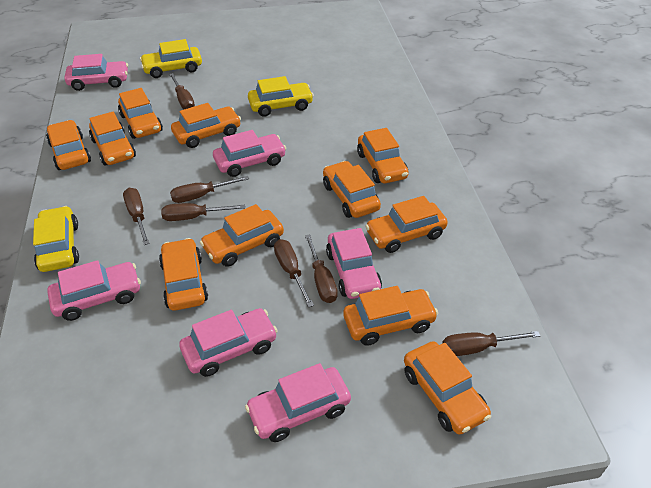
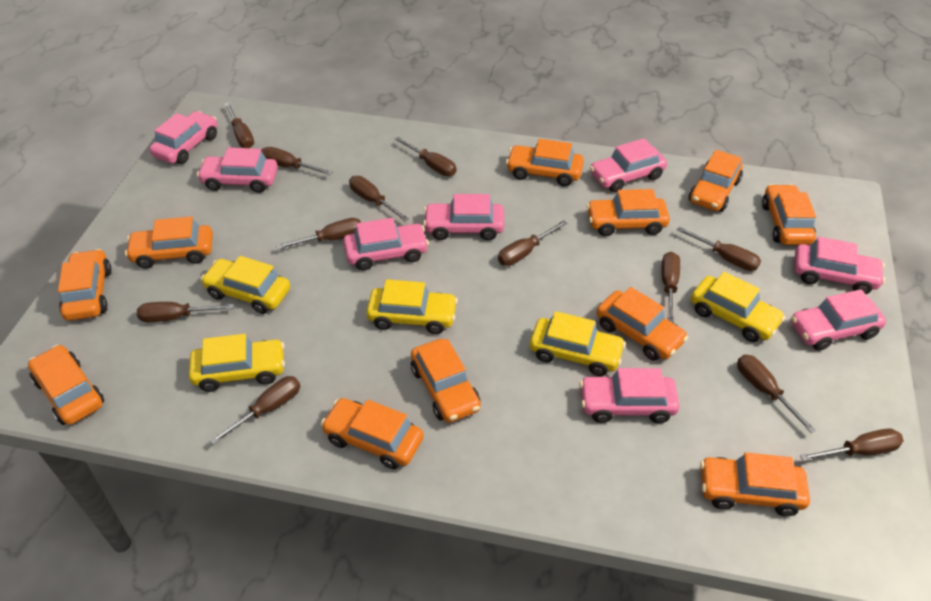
brown screwdriver: [123,188,150,245] [161,203,245,221] [169,73,195,109] [170,176,249,203] [274,239,314,307] [305,234,338,303] [442,331,540,356] = 7 -> [137,302,234,322] [209,376,300,445] [225,102,254,148] [261,147,333,175] [276,218,361,249] [349,176,409,221] [395,137,457,176] [498,220,567,266] [662,252,680,323] [677,227,761,271] [737,355,816,433] [800,428,904,461] = 12
pink car: [47,260,141,321] [64,54,128,91] [179,308,278,377] [213,130,286,177] [245,363,351,442] [326,228,382,299] = 6 -> [149,111,218,164] [197,148,278,193] [343,218,429,270] [423,194,504,240] [580,368,680,423] [590,138,667,192] [791,289,886,351] [794,237,885,294] = 8
yellow car: [33,206,79,272] [140,39,202,78] [248,76,314,117] = 3 -> [189,334,285,392] [201,256,290,314] [366,279,458,334] [530,311,626,376] [691,271,785,342] = 5

